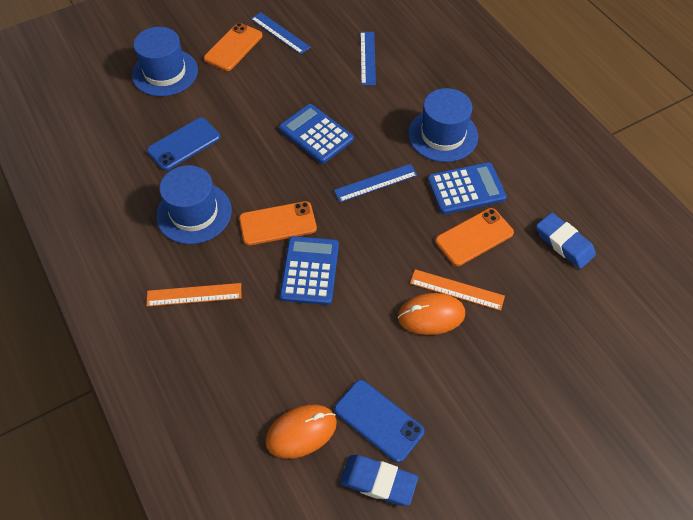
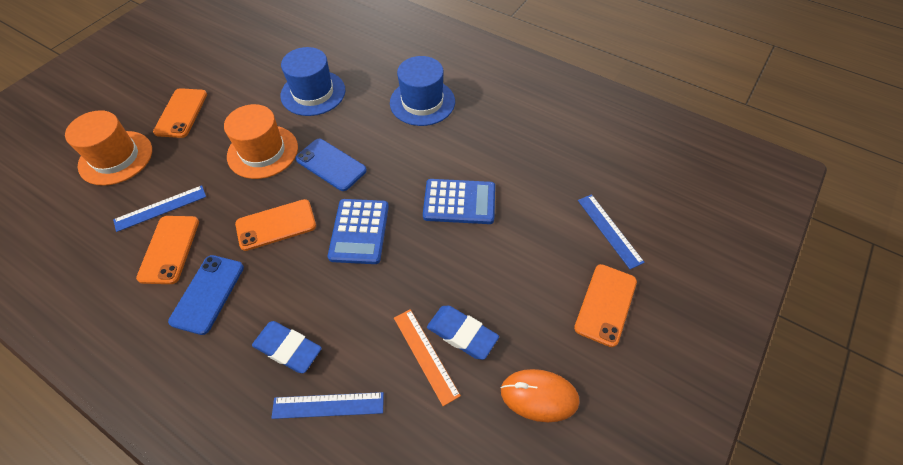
blue calculator: [279,104,354,164] [280,236,339,305] [428,162,507,214] = 3 -> [328,199,389,264] [423,179,495,224] = 2
blue hat: [132,27,198,96] [156,165,232,244] [408,88,478,162] = 3 -> [280,47,345,116] [390,56,455,126] = 2
orange hat: none = 0 -> [65,110,152,186] [224,104,298,179] = 2
orange mouse: [265,405,337,459] [398,293,465,335] = 2 -> [501,369,580,422] = 1
orange phone: [204,23,263,71] [239,201,317,246] [435,208,514,266] = 3 -> [136,216,199,284] [153,88,207,138] [235,199,316,251] [574,264,637,347] = 4
orange ruler: [146,283,242,307] [410,269,505,311] = 2 -> [394,309,461,406] = 1

